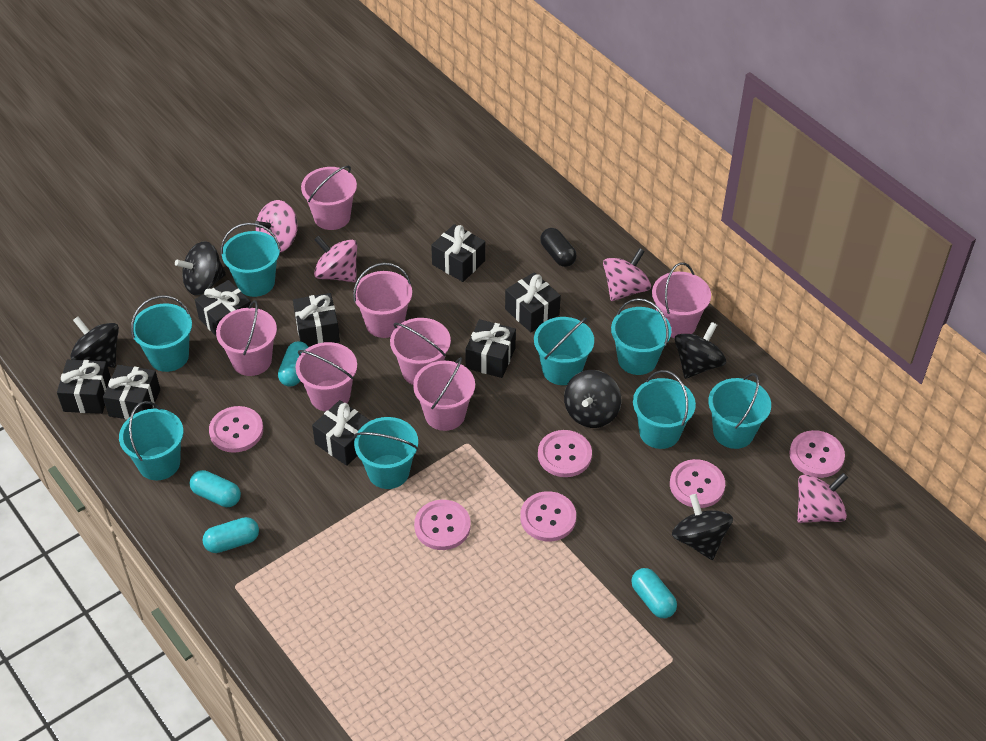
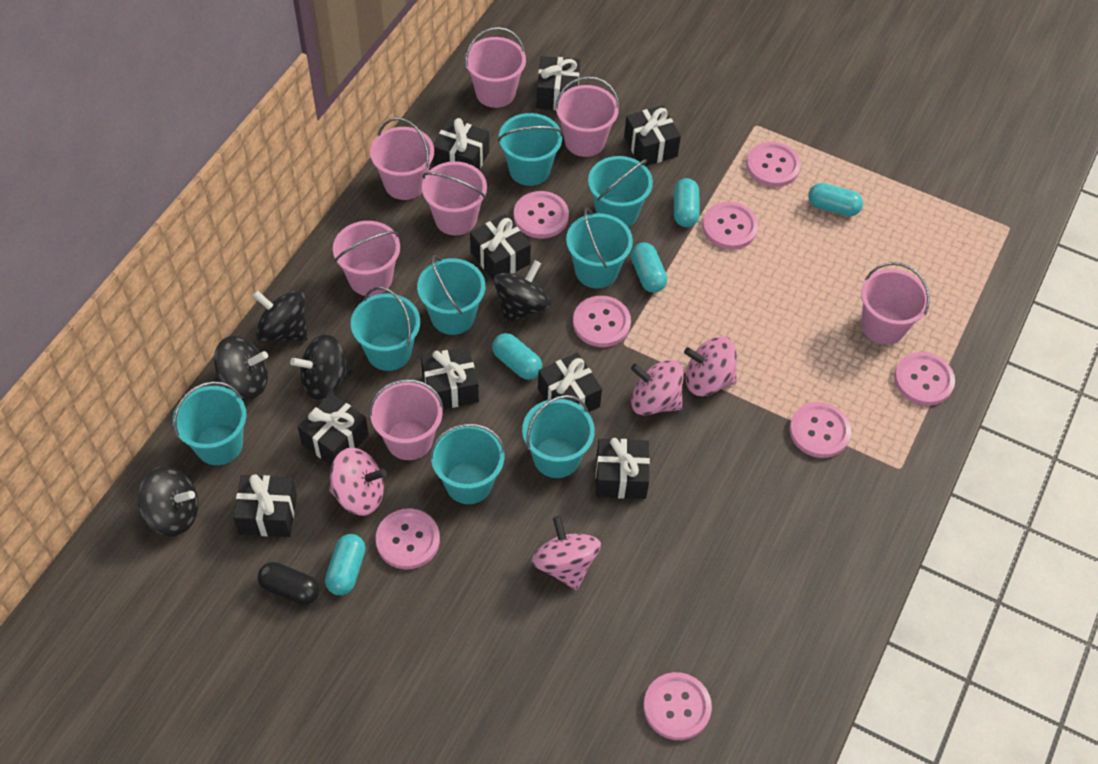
black gift: [57,360,111,414] [103,365,160,420] [195,280,252,336] [293,293,340,347] [312,400,371,466] [431,224,485,282] [465,319,516,378] [505,272,561,332] = 8 -> [233,474,297,537] [298,393,369,466] [421,347,479,410] [433,118,489,170] [470,214,531,280] [536,56,580,110] [538,353,602,412] [596,438,650,499] [624,105,681,166] = 9
pink button: [209,406,263,453] [414,500,471,550] [520,491,576,541] [538,430,592,477] [670,459,725,508] [789,430,845,478] = 6 -> [376,508,440,569] [514,191,569,238] [573,296,631,347] [644,672,712,740] [702,202,758,249] [746,142,801,187] [790,402,851,458] [894,352,955,406] = 8
turquoise capsule: [190,470,241,507] [203,517,259,553] [278,341,308,387] [631,568,677,618] = 4 -> [325,534,365,595] [492,333,542,380] [631,242,667,293] [674,178,700,227] [808,183,863,216] = 5

